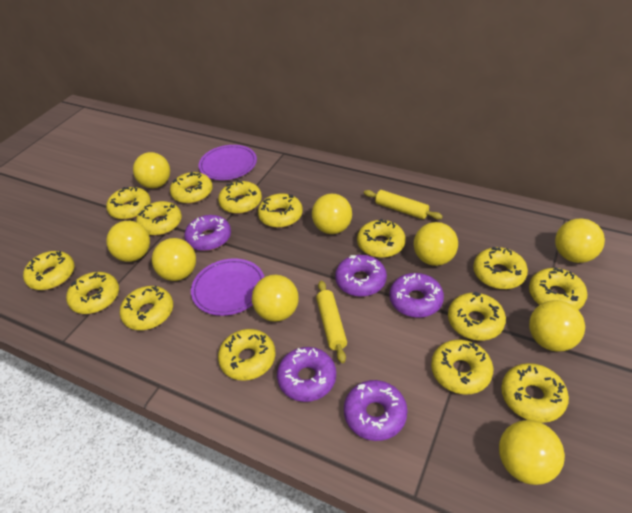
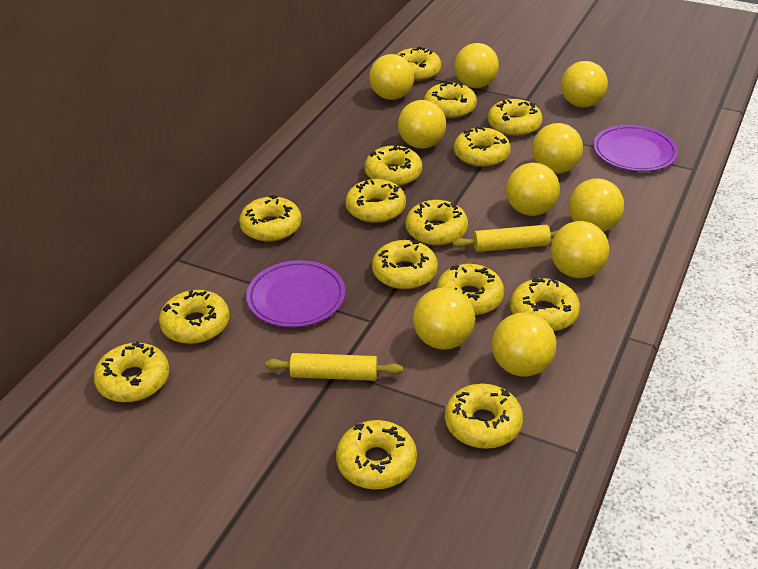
purple donut: [184,215,231,251] [277,347,336,402] [335,255,387,297] [344,380,408,441] [389,273,444,318] = 5 -> none = 0
yellow ball: [106,221,150,262] [133,152,170,188] [152,238,196,281] [252,275,299,322] [312,194,352,234] [414,222,458,266] [499,420,565,485] [529,300,585,352] [555,219,605,263] = 9 -> [369,54,414,100] [398,100,446,149] [413,288,475,350] [454,43,499,88] [492,312,556,377] [506,163,560,216] [532,123,583,174] [551,221,609,278] [561,61,608,107] [569,178,624,232] = 10

